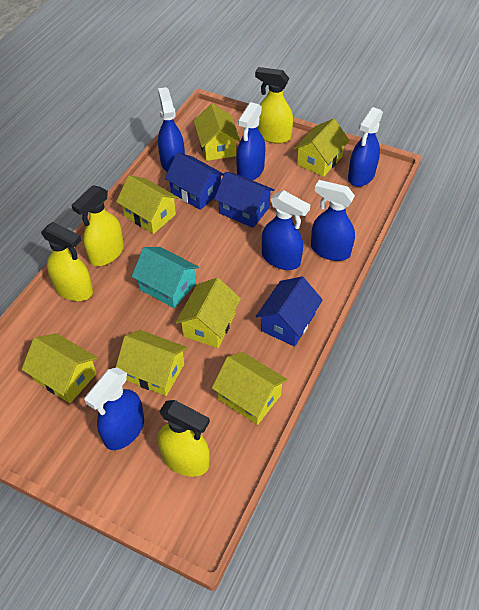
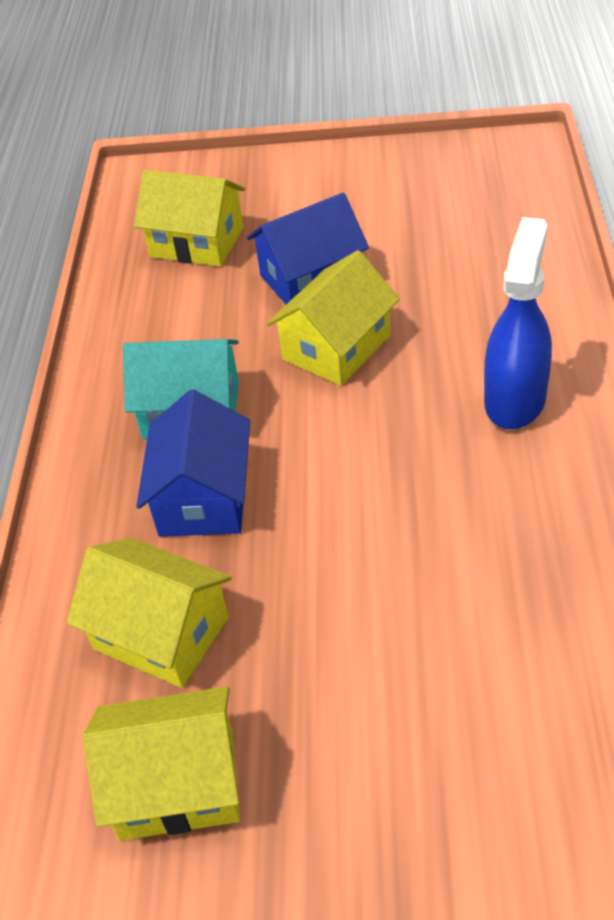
blue house: [165,152,224,210] [214,172,274,228] [256,277,323,347] = 3 -> [136,389,250,537] [247,193,369,304] = 2
blue spray bottle: [84,367,144,450] [158,87,185,172] [236,102,266,180] [262,190,310,270] [311,180,355,261] [348,107,383,187] = 6 -> [484,217,552,429] = 1
yellow house: [22,333,98,403] [115,330,187,396] [116,175,179,234] [176,278,241,348] [194,103,241,161] [212,352,288,425] [294,119,350,177] = 7 -> [66,538,232,688] [83,686,240,841] [134,170,245,267] [267,250,400,386] = 4
yellow spray bottle: [41,222,93,301] [71,185,124,266] [158,400,210,477] [255,67,293,144] = 4 -> none = 0

